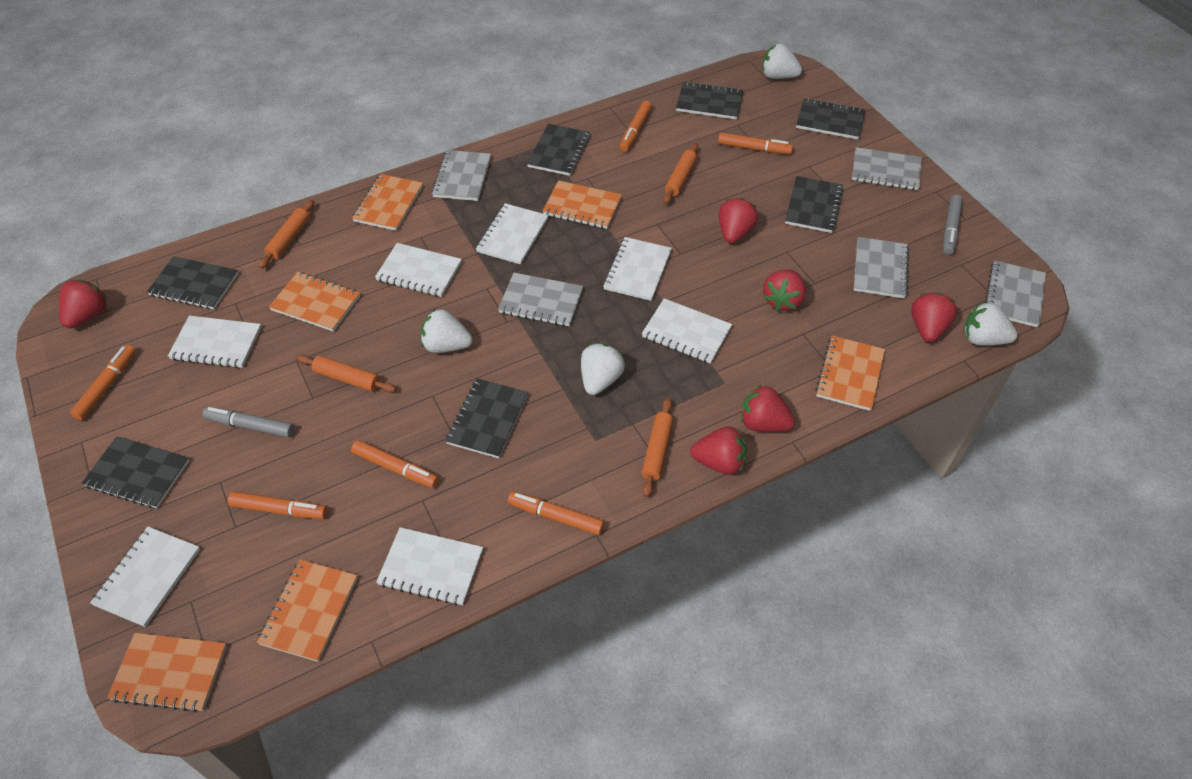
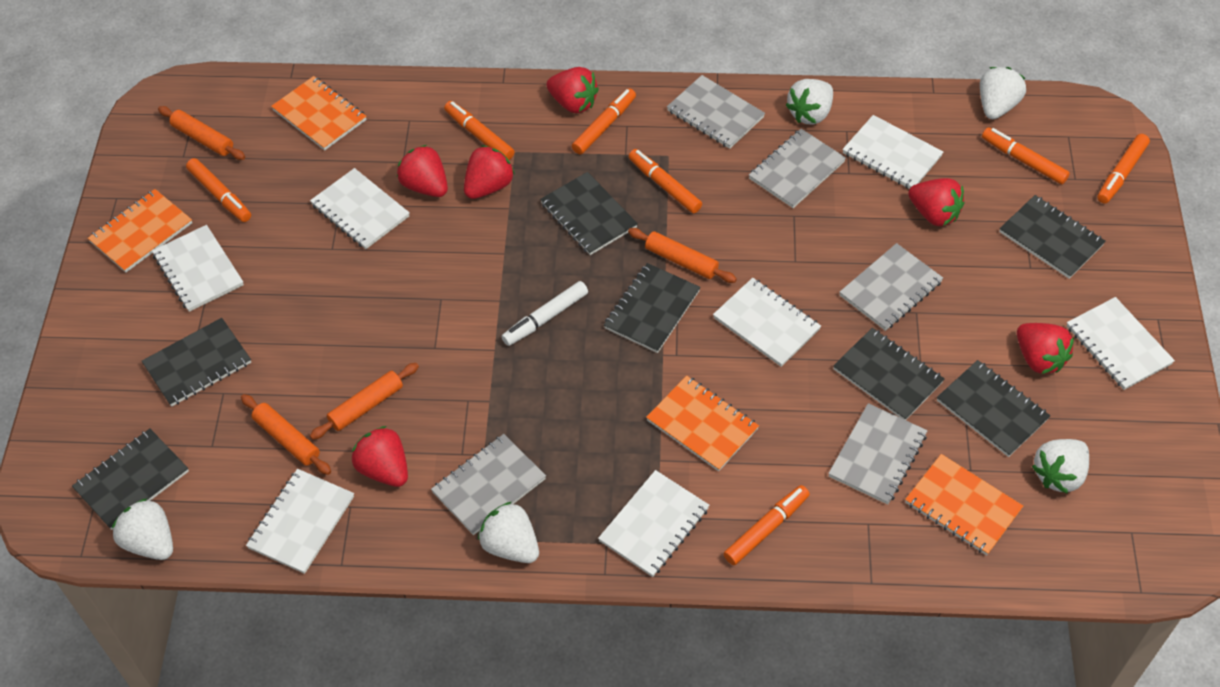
grey marker: [203,407,294,437] [943,195,963,255] = 2 -> none = 0
orange marker: [70,345,136,420] [228,492,327,519] [351,440,439,488] [508,492,604,535] [620,100,652,152] [718,133,793,154] = 6 -> [186,158,251,222] [444,101,515,160] [572,88,636,154] [629,149,702,213] [724,485,810,565] [982,127,1070,184] [1097,134,1150,204] = 7
orange notebook: [107,633,227,712] [257,559,358,662] [269,272,360,332] [352,174,423,231] [543,180,622,229] [815,335,885,411] = 6 -> [88,189,192,273] [271,76,367,150] [646,376,759,471] [905,454,1023,555] = 4
white marker: none = 0 -> [502,281,588,346] = 1
white strawberry: [421,309,472,353] [581,343,625,395] [762,43,802,79] [964,302,1018,346] = 4 -> [112,498,173,560] [478,502,539,563] [785,79,833,125] [980,67,1026,119] [1032,439,1089,494] = 5

